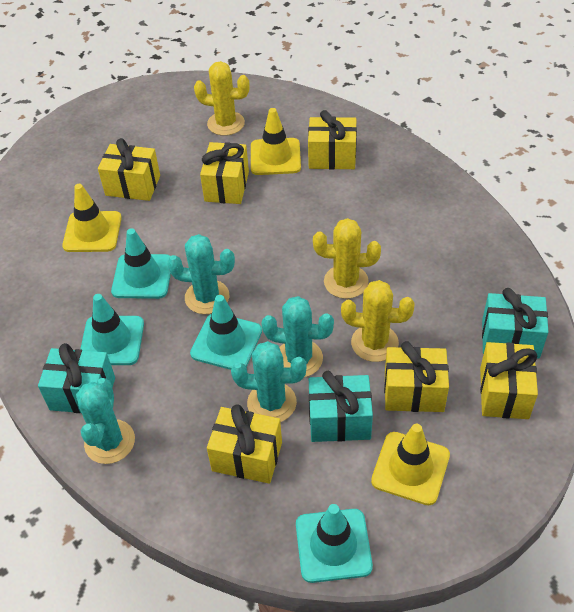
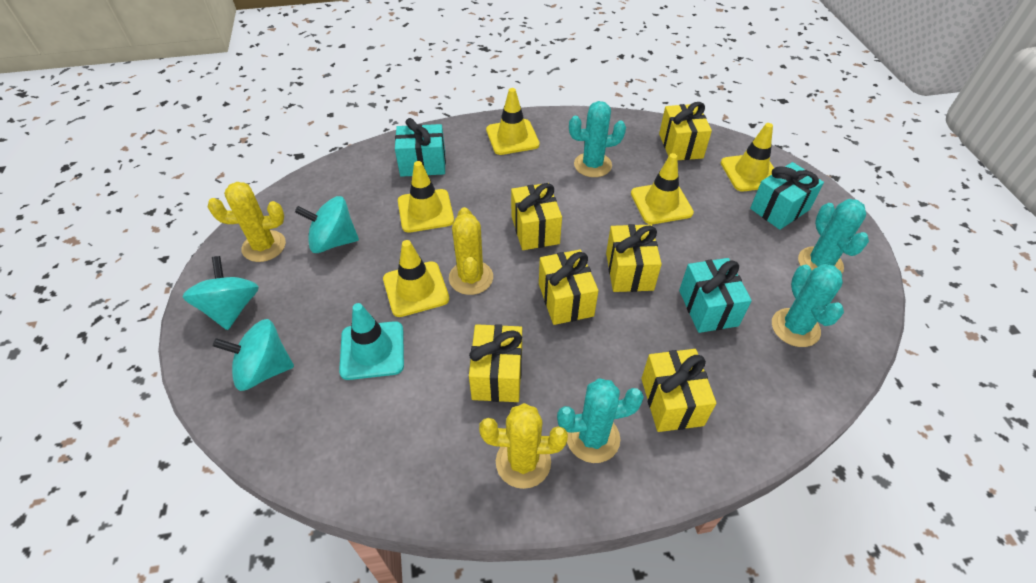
turquoise spinning top: none = 0 -> [182,256,259,330] [213,319,294,391] [295,196,359,253] = 3
turquoise traffic cone: [80,294,144,365] [111,228,171,299] [190,295,262,370] [296,504,373,583] = 4 -> [339,303,404,380] = 1
yellow traffic cone: [62,184,122,252] [251,108,301,175] [371,424,450,505] = 3 -> [383,240,449,317] [398,161,454,233] [486,88,540,155] [631,153,694,224] [721,123,774,191] = 5

